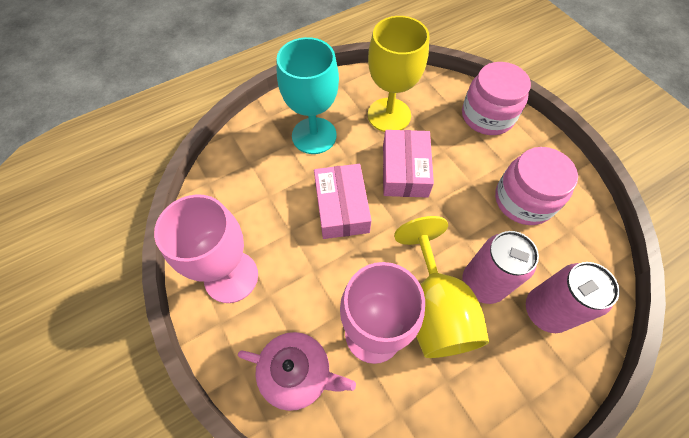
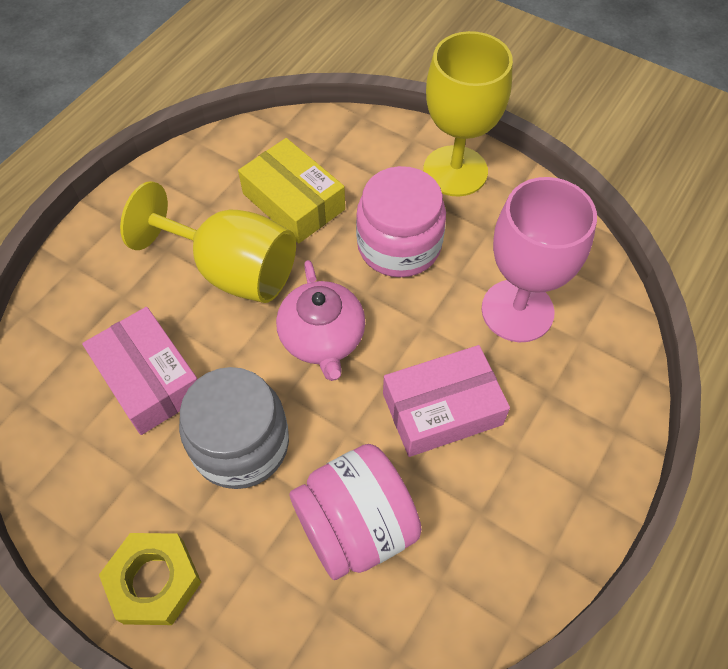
grey jar: none = 0 -> [179,367,289,489] = 1
pink can: [462,231,539,304] [526,262,620,333] = 2 -> none = 0
pink goblet: [154,194,258,303] [340,262,425,364] = 2 -> [481,177,597,342] = 1
turquoise goblet: [277,37,339,154] = 1 -> none = 0
yellow box: none = 0 -> [238,138,345,243] = 1
yellow nut: none = 0 -> [99,533,201,625] = 1

